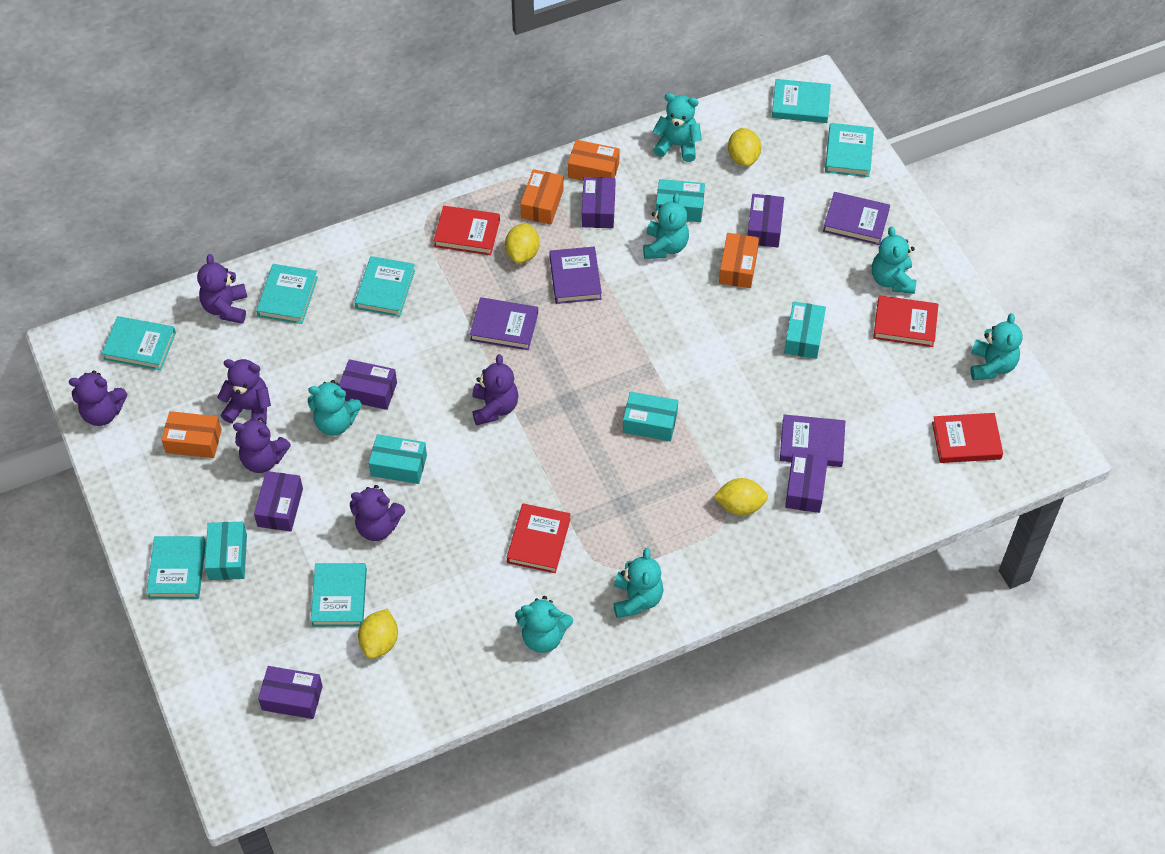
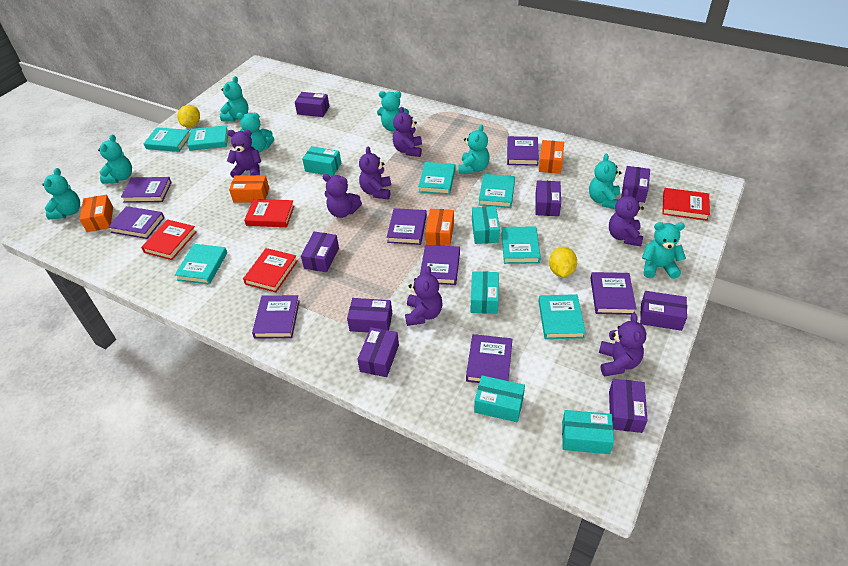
purple book: [470,297,538,350] [549,247,602,304] [780,414,845,467] [823,192,890,245] = 4 -> [108,206,165,239] [121,177,172,203] [252,295,300,339] [387,208,427,245] [420,245,460,285] [466,334,513,383] [507,136,539,166] [590,272,636,315] = 8
purple box: [254,471,303,531] [258,666,323,719] [339,359,397,410] [582,177,616,228] [747,194,784,248] [785,453,828,513] = 6 -> [295,92,330,117] [301,232,339,272] [347,298,392,333] [357,327,399,377] [535,180,561,216] [609,379,647,433] [621,166,650,203] [640,291,687,331] = 8
purple teddy bear: [69,370,127,426] [197,254,247,324] [217,359,271,424] [233,417,291,473] [350,485,405,541] [473,354,518,425] = 6 -> [227,130,261,178] [323,174,362,218] [359,147,391,199] [393,107,422,157] [405,266,443,326] [599,313,646,377] [609,189,644,246] = 7
turquoise teddy bear: [308,380,362,436] [515,596,573,653] [614,548,664,618] [643,193,689,259] [653,93,702,162] [872,227,916,294] [970,313,1023,380] = 7 -> [42,168,80,219] [98,134,132,184] [220,76,249,121] [236,113,274,152] [377,91,409,131] [458,124,490,174] [589,154,621,209] [642,222,686,279] = 8
yellow lemon: [358,609,398,659] [505,223,540,263] [713,478,768,516] [728,128,761,166] = 4 -> [177,105,200,128] [549,247,577,277] = 2

